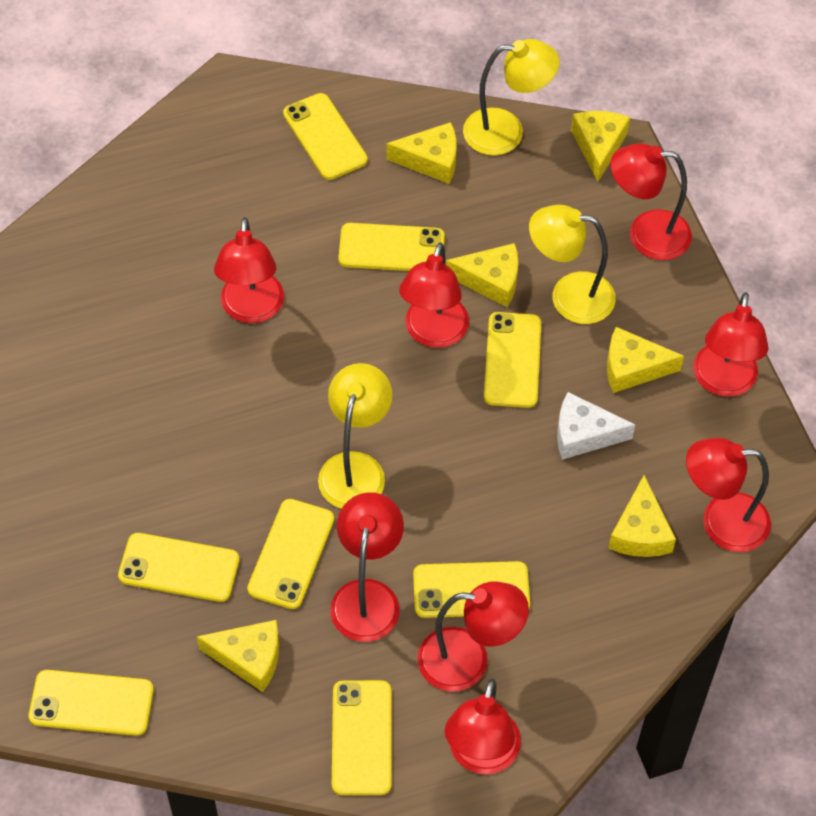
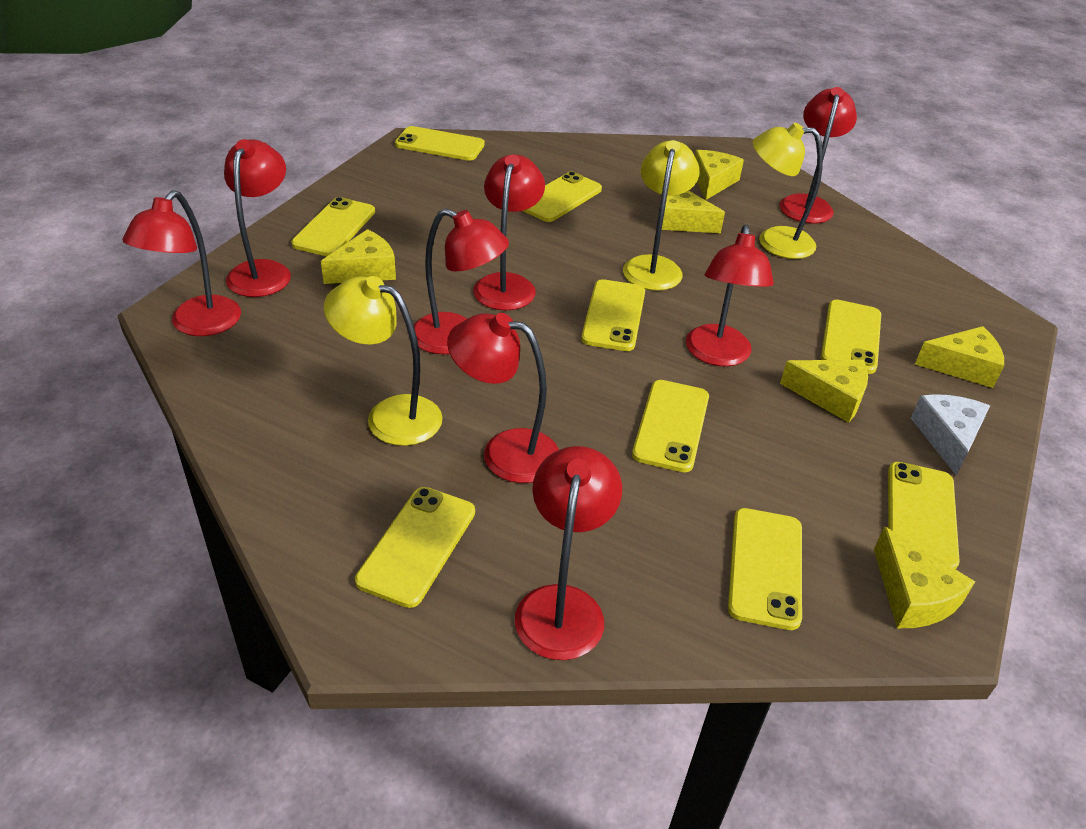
yellow phone: [29,670,154,736] [118,533,240,602] [247,499,334,609] [283,93,368,180] [332,680,392,795] [338,223,445,271] [413,561,530,618] [484,312,541,408] = 8 -> [291,197,375,256] [355,487,475,608] [395,126,485,161] [523,172,602,222] [581,279,645,351] [632,380,709,472] [728,508,802,630] [821,299,881,374] [888,462,960,569] = 9

